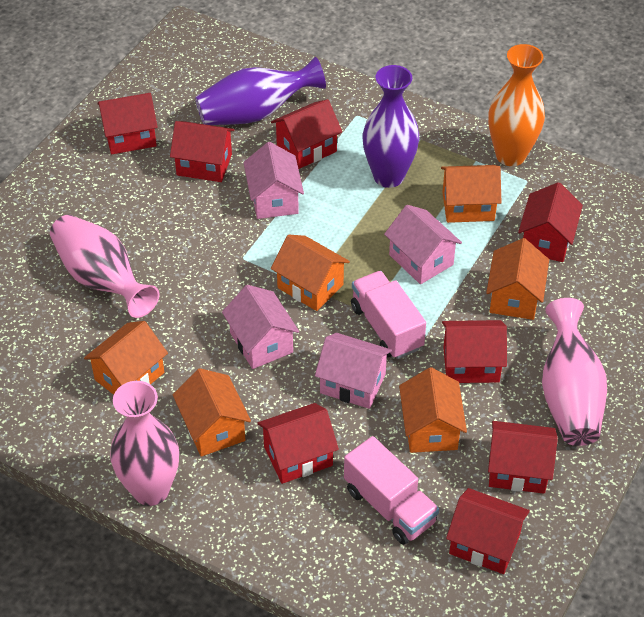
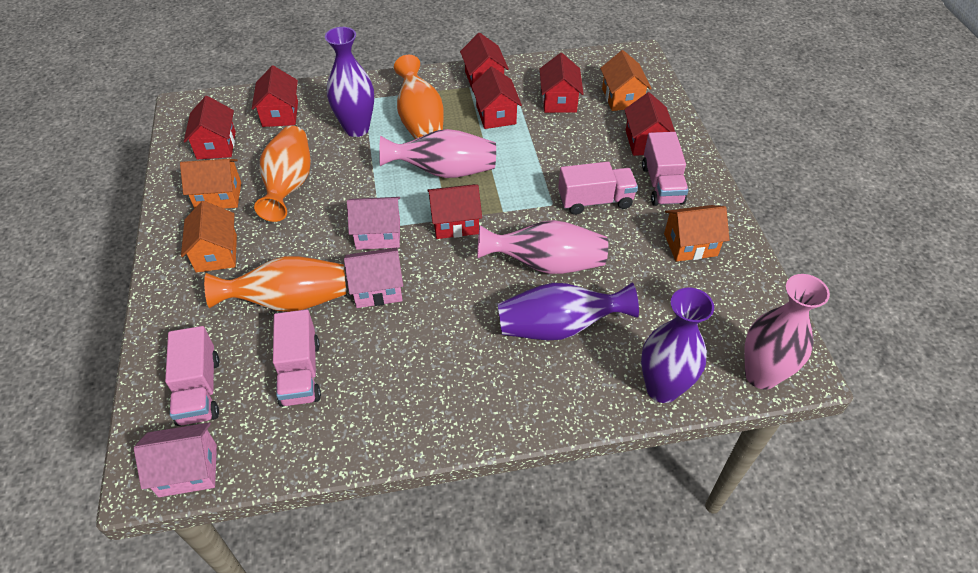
orange house: [84,321,168,395] [173,368,251,457] [271,235,350,311] [399,367,467,453] [441,165,501,223] [486,238,549,320] = 6 -> [180,159,241,209] [181,201,237,273] [600,50,652,111] [664,205,729,262] = 4
orange vase: [488,44,545,166] = 1 -> [204,256,346,312] [254,126,311,222] [394,55,444,139] = 3
pink house: [222,285,299,369] [243,142,304,219] [315,333,392,409] [384,205,462,284] = 4 -> [134,422,217,497] [344,248,403,308] [347,197,400,250] = 3
pink truck: [344,436,439,545] [351,271,426,359] = 2 -> [165,326,219,426] [273,309,321,407] [558,162,638,215] [642,132,688,206] = 4
purple vase: [195,57,326,125] [362,65,419,188] = 2 -> [325,27,374,137] [498,283,639,340] [641,288,714,403] = 3
red house: [97,93,158,154] [170,121,235,182] [258,403,339,484] [271,99,342,169] [442,320,507,383] [446,488,530,574] [488,421,558,494] [518,182,583,262] = 8 -> [184,96,236,160] [252,65,298,127] [427,184,482,239] [460,33,509,93] [471,67,522,129] [540,53,583,113] [624,92,675,156] = 7

